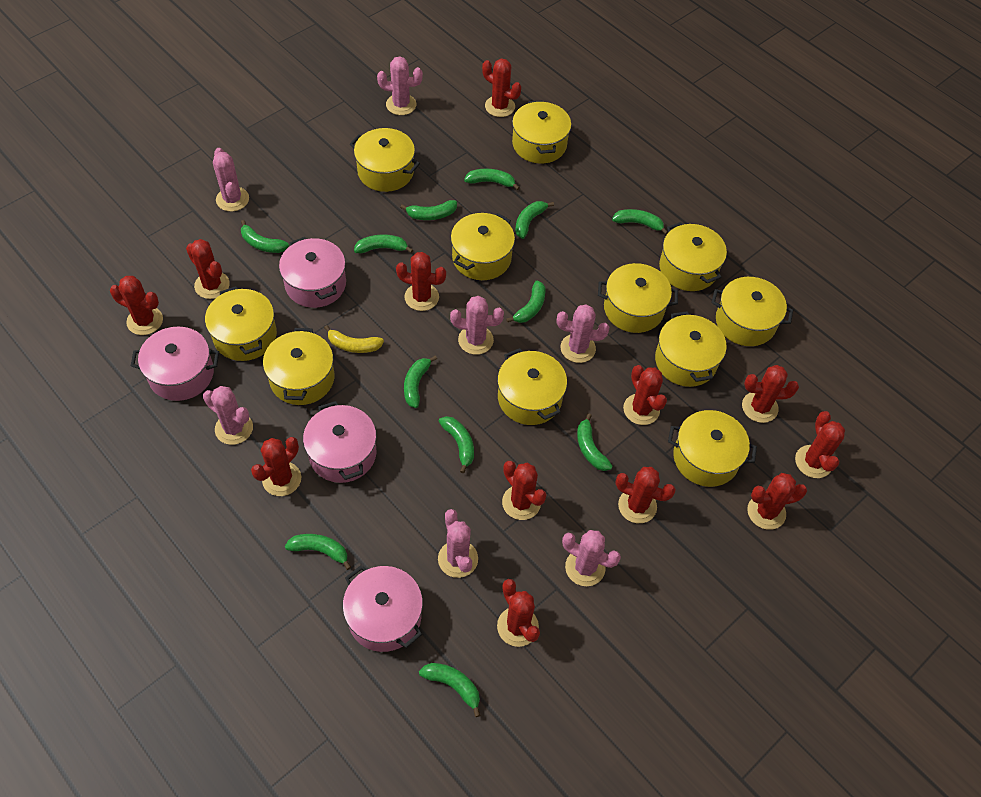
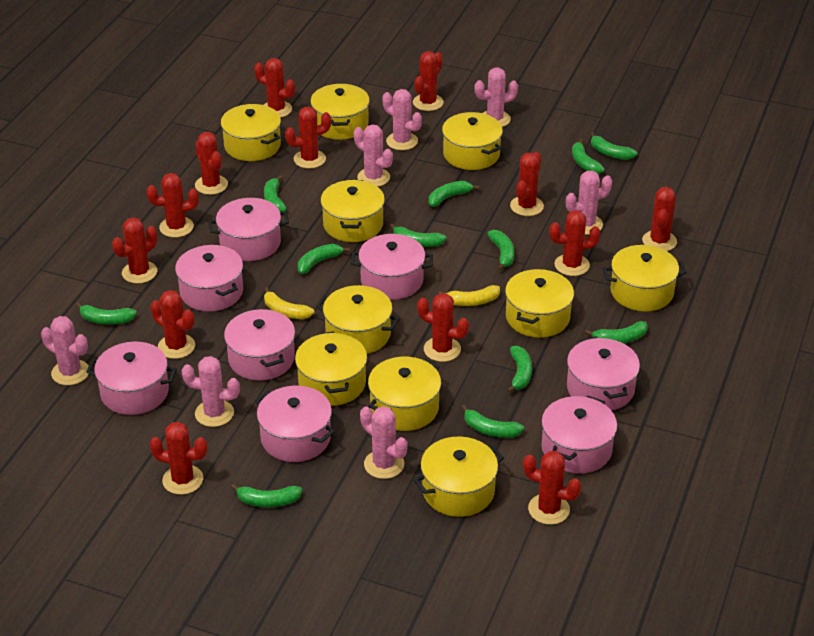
pink pot: [131,327,219,401] [279,237,346,308] [303,401,376,483] [343,565,423,652] = 4 -> [86,342,177,415] [175,245,243,312] [208,198,289,261] [224,309,295,381] [255,386,335,462] [351,234,433,300] [541,395,617,474] [567,337,640,411] = 8
red cactus: [110,276,163,335] [186,239,230,299] [251,437,301,496] [396,252,446,311] [482,59,521,117] [497,579,540,647] [502,461,546,520] [615,467,676,523] [623,365,667,425] [742,365,799,423] [747,473,807,530] [795,411,845,478] = 12 -> [112,217,157,284] [146,173,199,238] [149,422,208,495] [151,290,195,359] [195,132,228,195] [254,58,295,118] [285,107,331,169] [413,51,444,111] [417,293,469,362] [510,152,544,216] [523,451,581,525] [549,210,601,276] [642,187,677,251] = 13
yellow banana: [324,325,384,353] = 1 -> [264,287,315,319] [438,285,500,306] = 2
yellow pot: [205,286,277,361] [263,328,334,405] [350,128,420,192] [451,213,515,280] [497,348,567,425] [512,100,571,163] [598,263,678,333] [655,311,727,387] [659,222,727,291] [668,410,757,487] [711,277,793,346] = 11 -> [221,104,281,161] [295,331,367,406] [310,84,370,140] [316,285,400,354] [321,180,385,242] [368,357,441,431] [414,437,504,517] [442,112,503,170] [505,269,574,338] [603,245,687,311] = 10

